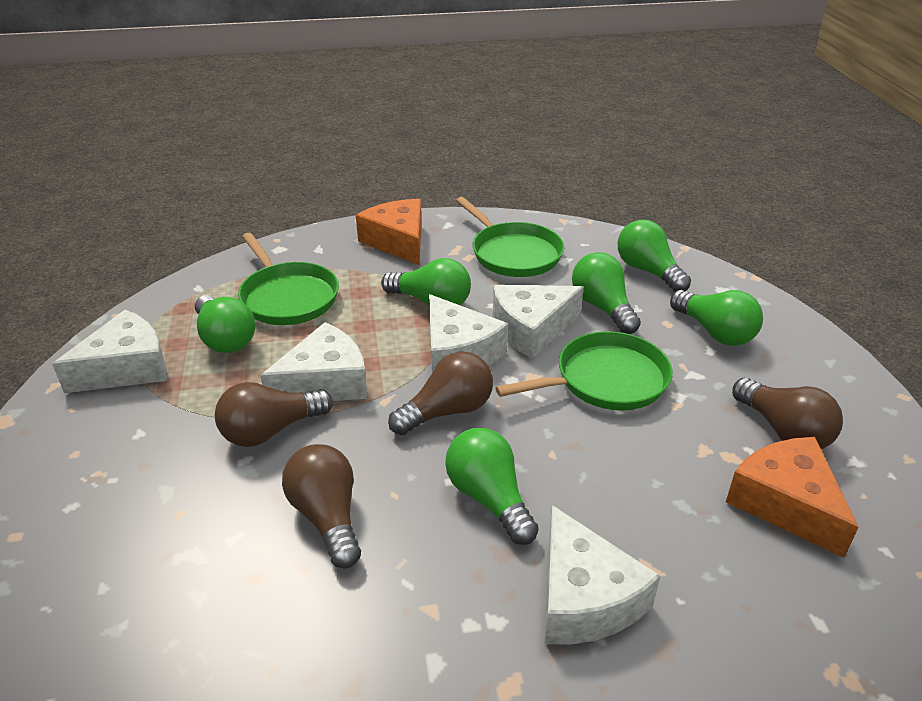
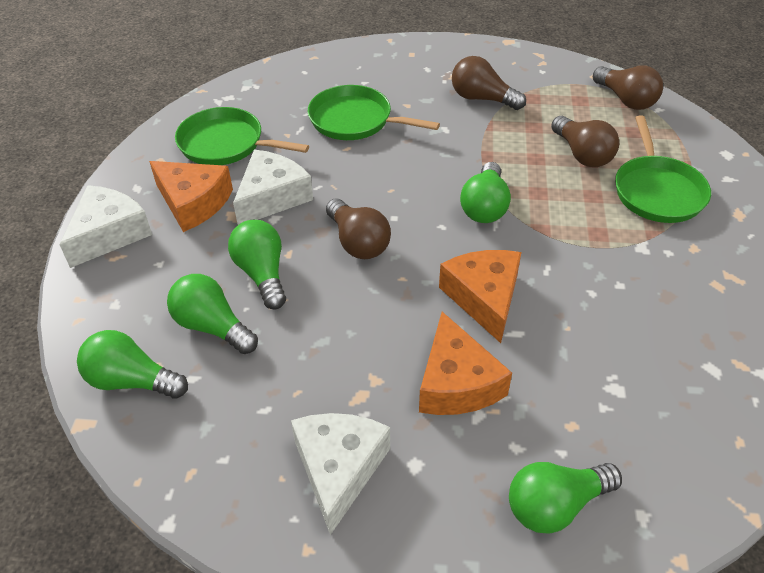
green light bulb: [195,295,255,353] [381,258,471,305] [445,428,539,545] [572,252,641,334] [618,220,691,292] [670,290,763,346] = 6 -> [77,330,188,399] [167,274,258,354] [228,220,286,309] [460,162,511,223] [509,462,622,534] = 5
orange cheese: [356,199,422,265] [726,437,859,558] = 2 -> [149,161,233,232] [419,312,512,415] [439,250,521,343] = 3
white cheese: [52,310,167,393] [260,322,368,401] [429,294,508,373] [493,285,584,358] [545,505,660,645] = 5 -> [59,185,152,268] [233,150,313,225] [291,413,390,535] = 3

